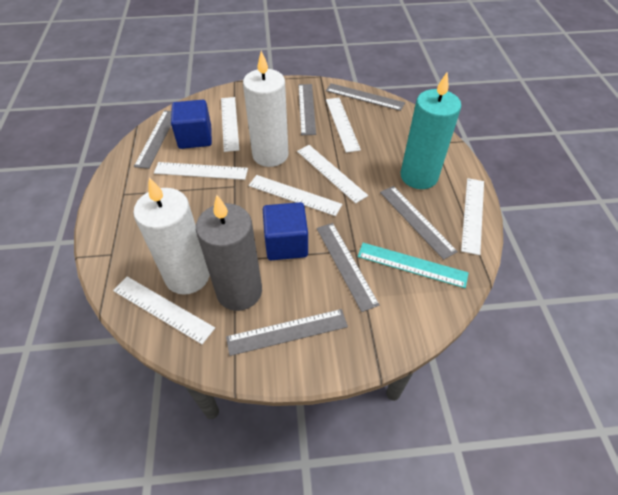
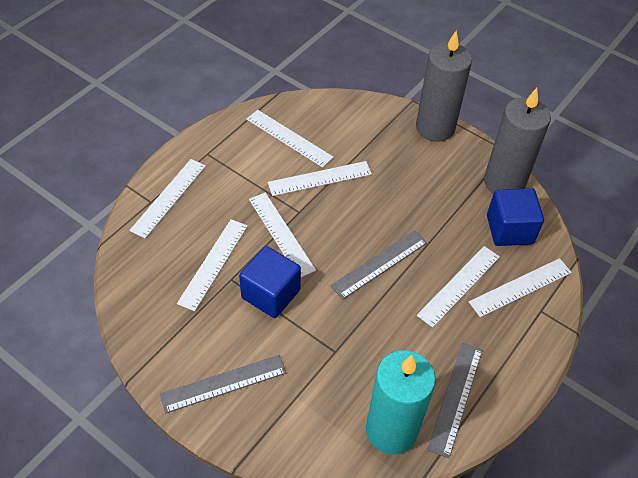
grey candle: [196,195,262,311] = 1 -> [416,31,472,142] [484,88,551,194] = 2
grey ruler: [134,110,171,169] [226,309,348,356] [298,84,316,135] [317,223,380,312] [326,83,405,111] [380,186,458,260] = 6 -> [160,355,286,414] [330,230,427,300] [427,343,482,458] = 3
turquoise ruler: [358,243,469,288] = 1 -> none = 0
white candle: [133,177,210,295] [243,51,289,167] = 2 -> none = 0

